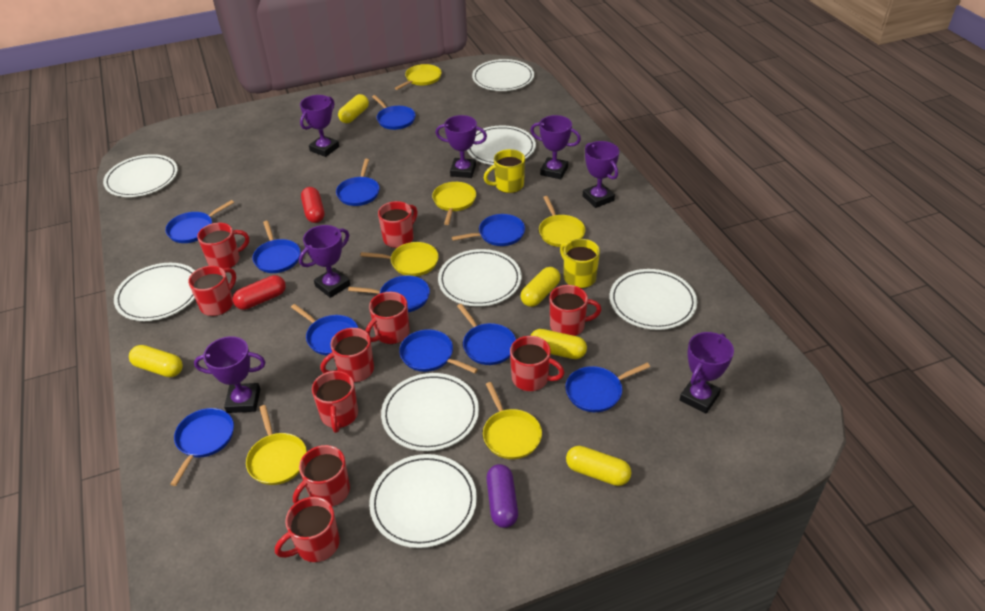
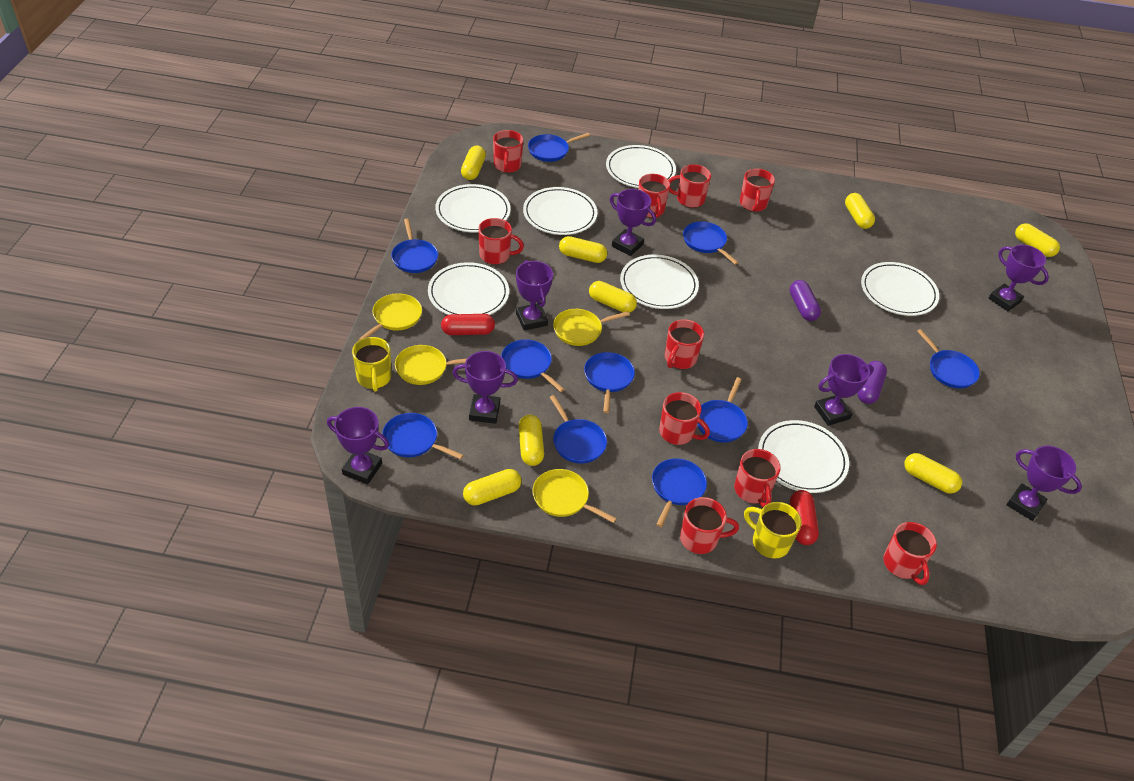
blue pan: [165,200,234,243] [170,408,234,486] [252,221,301,273] [291,304,358,355] [336,159,380,206] [348,275,430,312] [372,95,416,130] [399,329,478,373] [452,214,525,246] [457,304,516,365] [565,363,650,412] = 11 -> [382,413,464,459] [391,219,438,273] [501,339,565,392] [528,133,590,162] [550,395,607,464] [584,352,635,413] [652,458,707,527] [683,221,739,265] [697,377,748,442] [917,329,980,389] = 10
purple capsule: [486,464,518,528] = 1 -> [790,280,821,321] [857,361,887,404] = 2
white plate: [103,154,178,197] [114,263,195,321] [369,454,477,548] [381,373,479,451] [438,249,522,306] [467,125,536,165] [472,59,534,91] [610,269,697,330] = 8 -> [428,262,509,315] [435,184,511,232] [523,187,597,235] [606,145,676,188] [620,255,699,309] [758,420,849,493] [861,262,939,316] = 7
yellow capsule: [129,345,183,377] [338,94,369,123] [520,267,561,307] [530,329,587,359] [566,446,631,486] = 5 -> [461,145,486,180] [463,469,521,506] [519,415,544,466] [559,236,607,263] [589,281,637,313] [845,193,875,229] [904,453,962,494] [1015,223,1060,257] = 8
yellow pan: [246,405,307,485] [360,242,439,276] [395,64,442,90] [432,182,476,225] [483,382,542,459] [539,196,585,247] = 6 -> [359,293,422,340] [395,345,467,385] [533,469,617,523] [553,309,630,346] = 4

